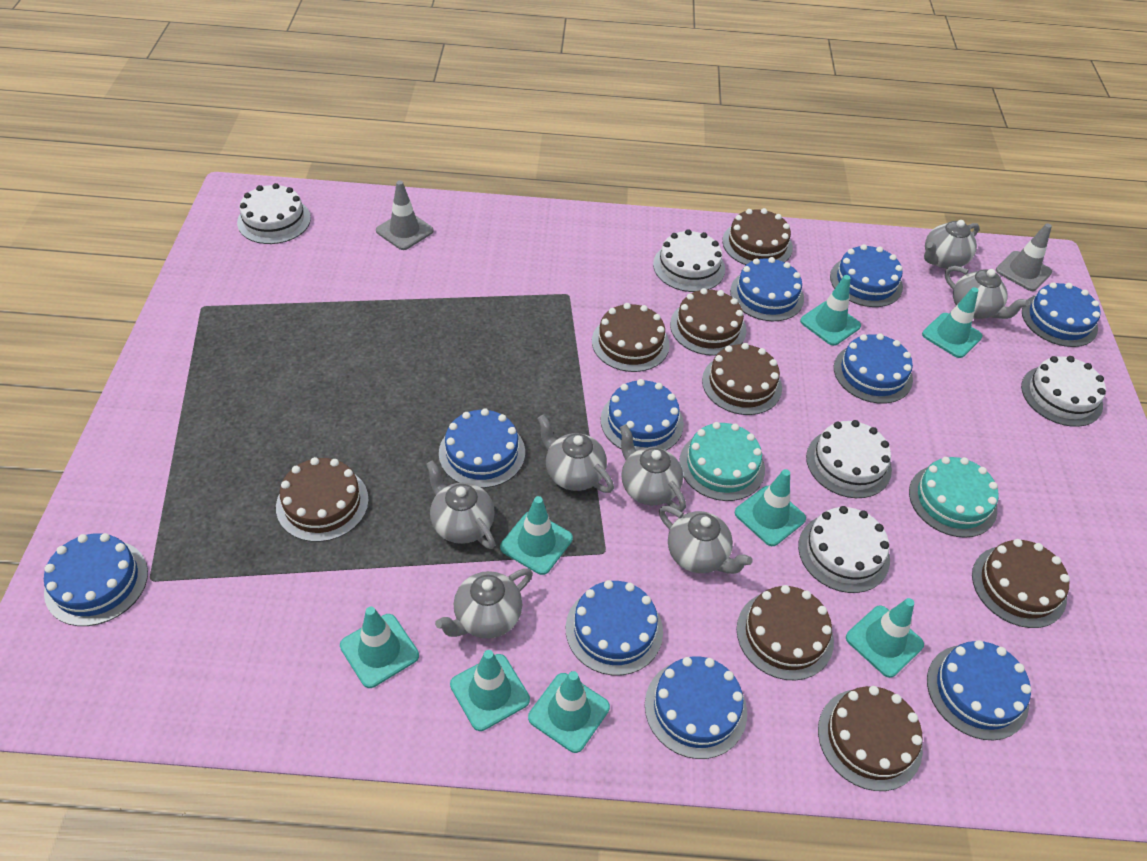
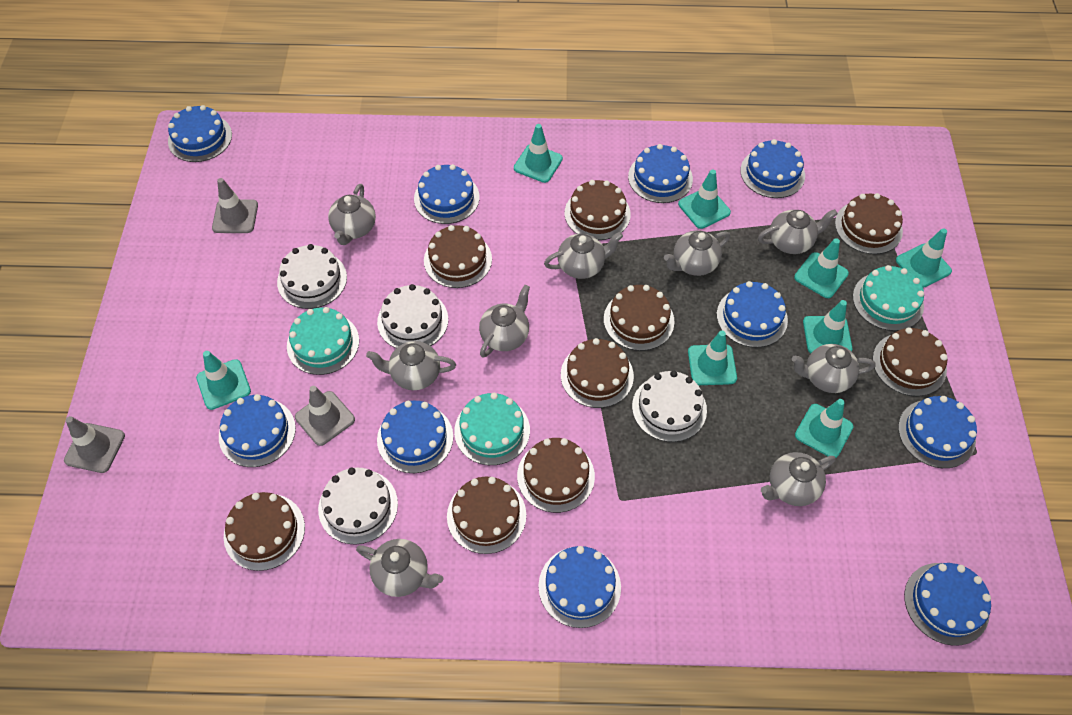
brown cake: [276,457,369,542] [592,303,670,372] [670,288,746,356] [702,343,782,415] [722,208,793,265] [736,585,834,680] [818,686,923,791] [972,539,1070,628] = 8 -> [224,492,305,571] [424,225,492,288] [447,477,526,554] [517,438,595,513] [561,338,634,408] [565,180,631,240] [604,285,674,351] [835,193,903,254] [873,327,948,396] = 9
grey teapot: [426,460,495,549] [435,568,533,639] [537,414,614,493] [620,424,686,512] [659,506,753,574] [924,220,980,269] [945,266,1029,319] = 7 -> [328,184,376,245] [356,539,443,597] [366,341,456,390] [479,285,530,357] [544,232,623,279] [664,230,730,276] [758,209,838,254] [761,452,835,506] [792,344,876,393] = 9
grey traffic cone: [376,181,434,250] [996,223,1052,291] = 2 -> [64,416,125,473] [212,178,258,233] [295,386,355,446] = 3
turquoise cake: [679,422,765,501] [909,457,998,538] = 2 -> [287,307,359,375] [454,393,530,465] [853,265,924,331] = 3
white cake: [237,183,311,244] [653,229,725,292] [798,506,890,593] [806,420,892,498] [1021,356,1106,427] = 5 -> [277,244,347,309] [318,467,398,544] [377,284,448,348] [632,371,707,442] = 4

